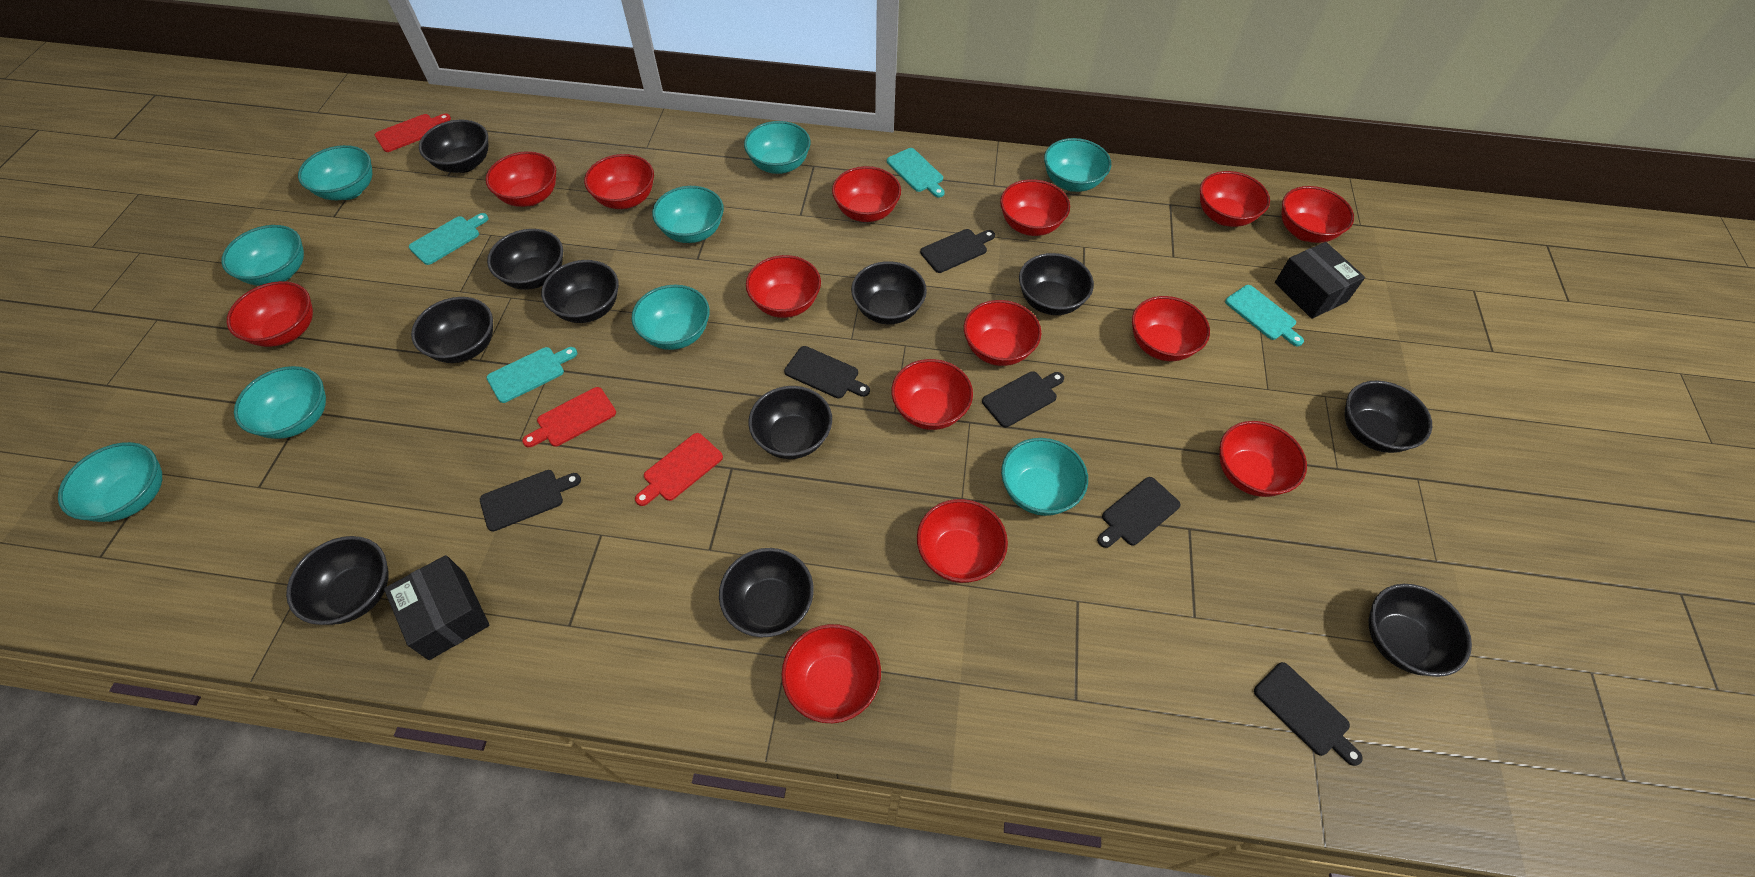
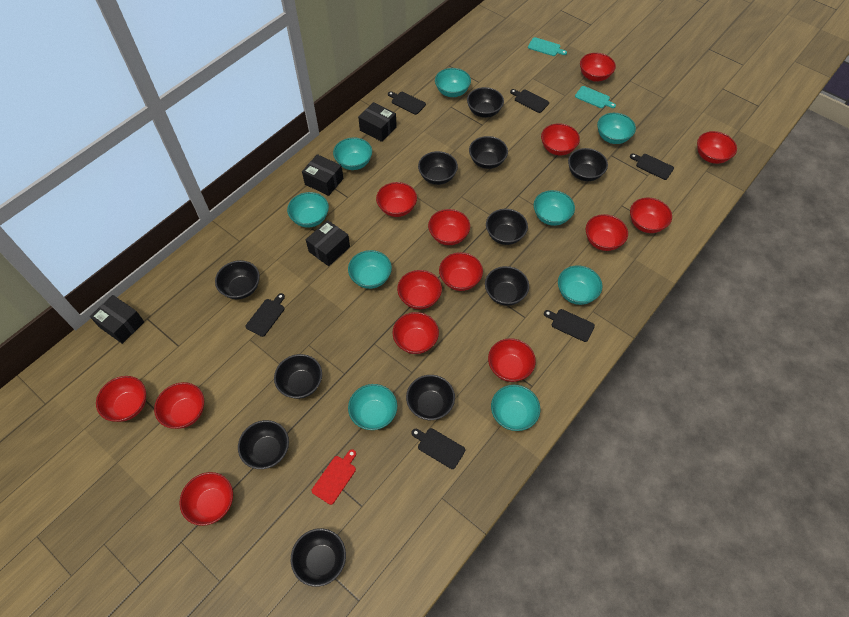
black box: [384,555,490,660] [1275,242,1365,319] = 2 -> [90,295,144,344] [302,154,344,196] [306,220,350,266] [358,102,397,142] = 4
red cutting board: [375,114,451,152] [522,387,616,447] [635,433,723,506] = 3 -> [312,449,356,505] = 1
turquoise cutting board: [409,213,489,265] [487,347,577,403] [887,148,945,198] [1225,285,1304,346] = 4 -> [528,37,567,56] [575,86,616,108] = 2

